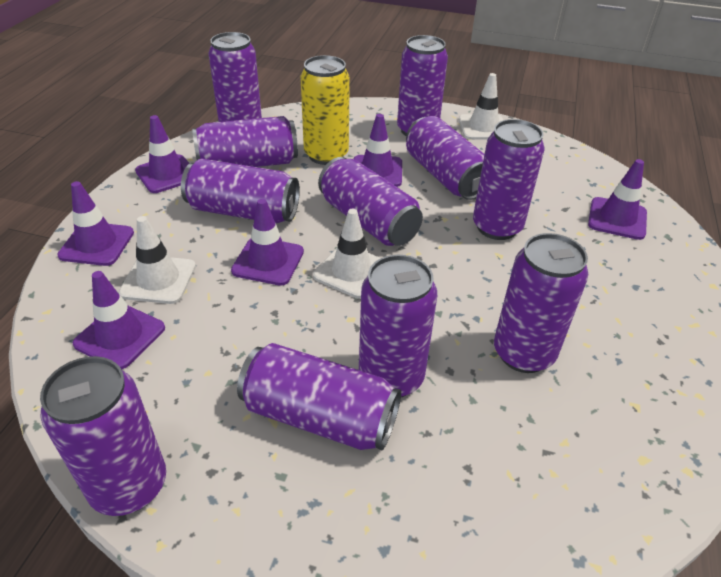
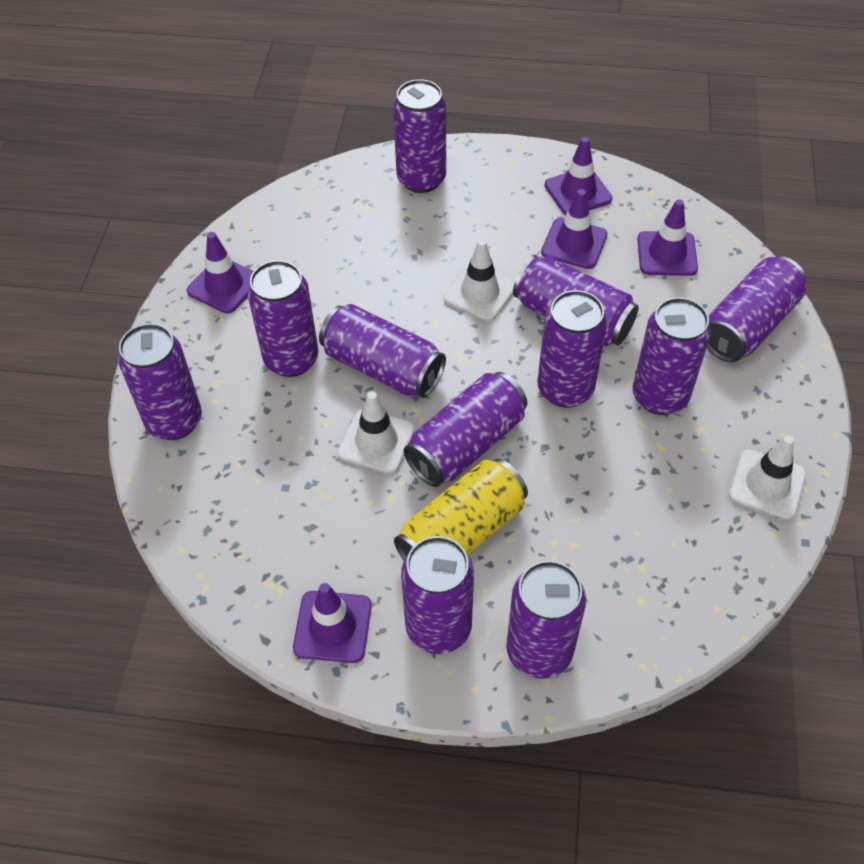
purple traffic cone: [57,181,134,266] [73,271,165,369] [135,115,189,193] [231,199,304,286] [354,114,402,187] [588,159,647,240] = 6 -> [187,232,253,314] [293,583,372,663] [541,189,607,269] [545,137,612,215] [637,199,698,276] = 5

